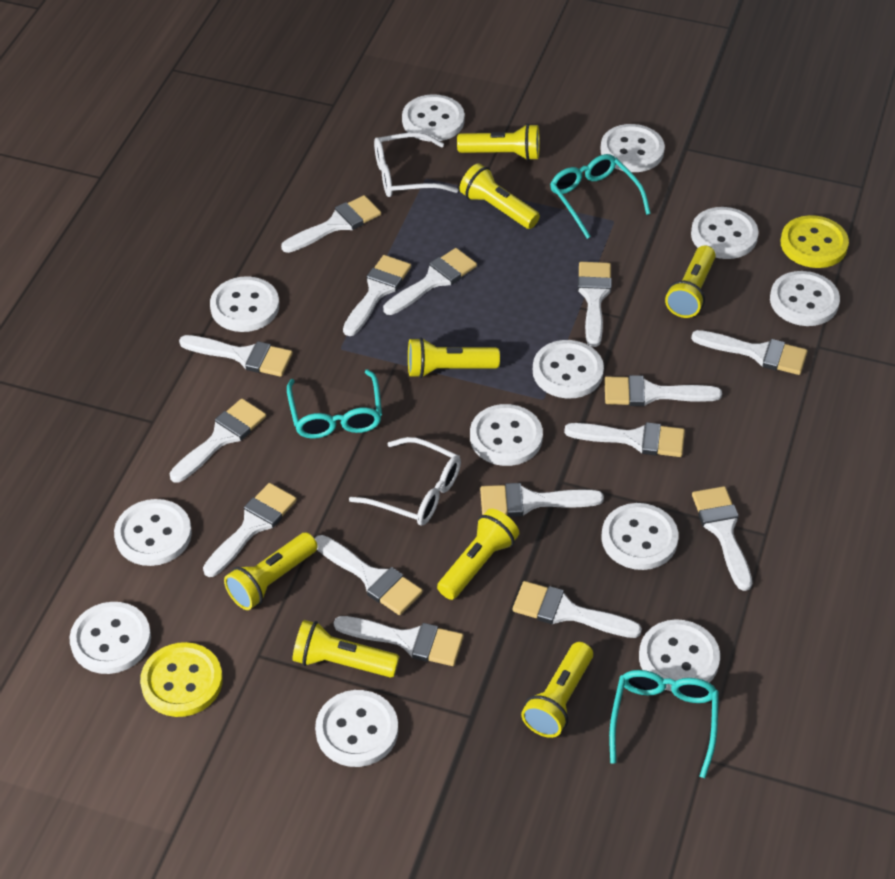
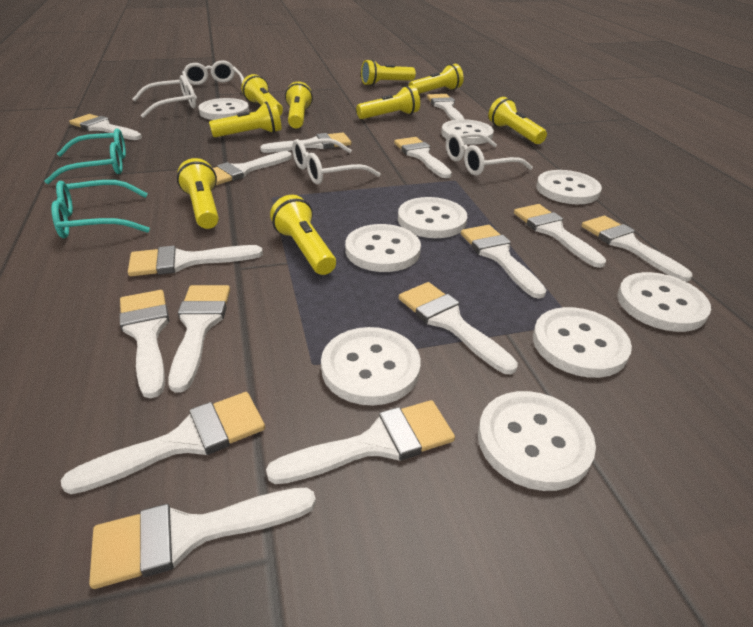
turquoise glasses: [287,369,382,439] [550,154,651,239] [609,670,719,778] = 3 -> [44,128,126,184] [51,180,150,238] = 2
white button: [69,602,151,674] [114,499,192,566] [210,276,279,332] [315,690,398,767] [402,94,465,141] [470,404,543,466] [533,340,604,398] [600,124,665,172] [601,503,679,570] [639,619,720,691] [691,207,759,259] [770,271,840,326] = 12 -> [199,98,249,120] [321,327,421,405] [345,224,421,272] [398,197,467,238] [441,119,494,145] [478,391,596,491] [533,307,632,378] [536,170,602,204] [617,272,711,332] = 9
white glasses: [349,437,461,526] [374,132,458,197] = 2 -> [133,75,196,118] [182,60,244,99] [292,138,381,184] [446,132,533,176] = 4
yellow button: [140,642,223,717] [781,215,849,268] = 2 -> none = 0
yellow flashlight: [224,532,318,610] [292,620,399,678] [408,337,500,378] [437,509,519,600] [457,124,540,161] [459,163,540,229] [521,642,593,738] [665,245,716,318] = 8 -> [177,158,219,229] [209,101,282,138] [241,74,283,115] [270,195,336,275] [285,82,313,128] [356,85,420,119] [361,59,416,86] [408,64,464,94] [488,97,547,144] = 9

